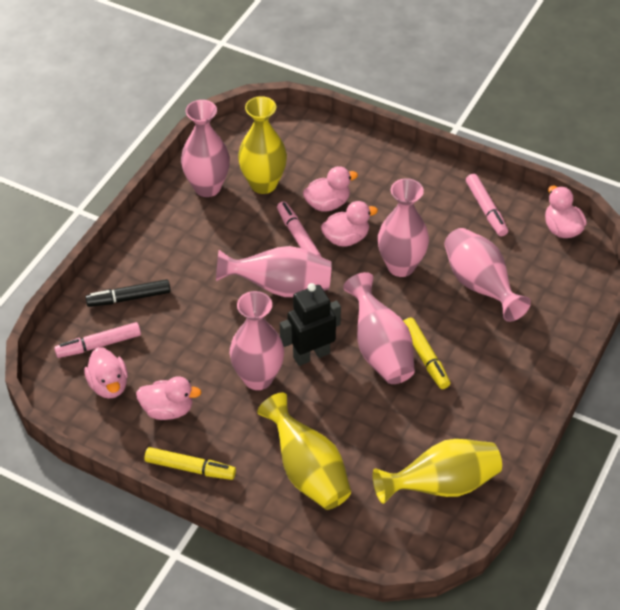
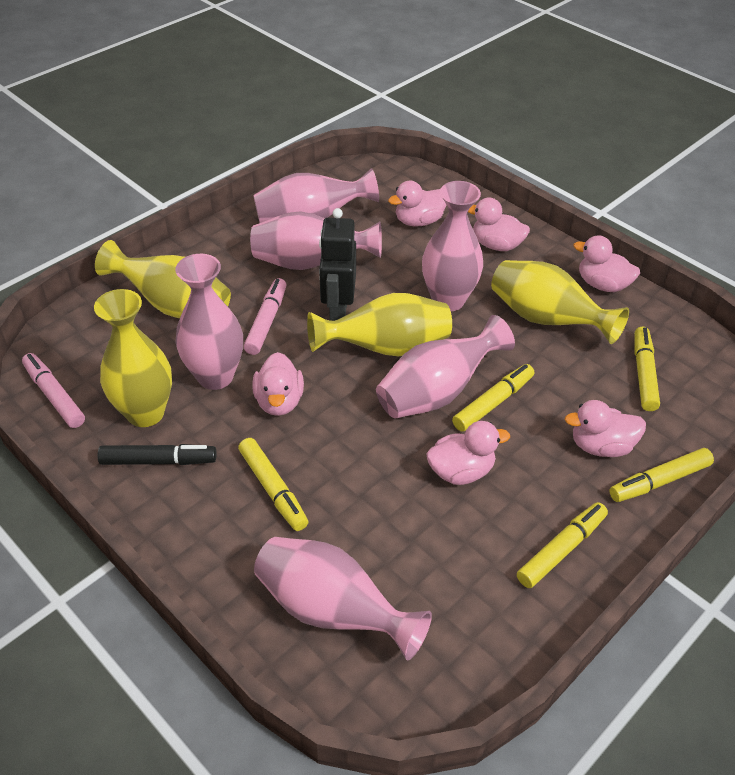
pink duck: [84,347,128,399] [136,376,201,420] [303,166,358,211] [321,201,378,247] [545,186,587,238] = 5 -> [252,352,304,416] [388,181,447,227] [426,421,510,485] [468,197,530,251] [565,400,646,457] [573,235,640,292] = 6
pink marker: [54,322,141,358] [277,201,321,257] [466,174,508,236] = 3 -> [22,353,85,428] [244,278,286,355] = 2
yellow marker: [144,447,236,480] [404,317,450,389] = 2 -> [238,438,308,531] [452,364,534,432] [517,502,608,588] [610,448,714,502] [635,327,660,411] = 5
yellow vase: [238,96,287,194] [257,393,351,510] [373,439,502,504] = 3 -> [94,289,172,427] [95,240,231,318] [307,293,452,356] [491,260,629,344] = 4

